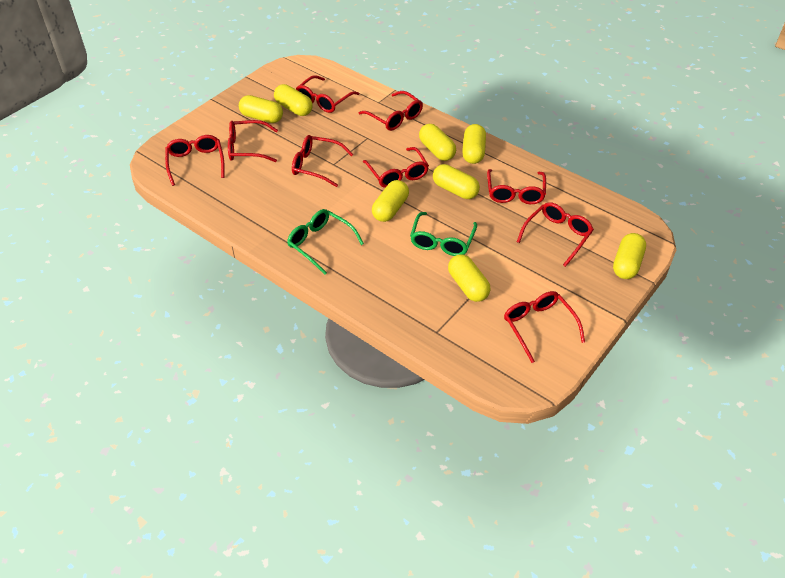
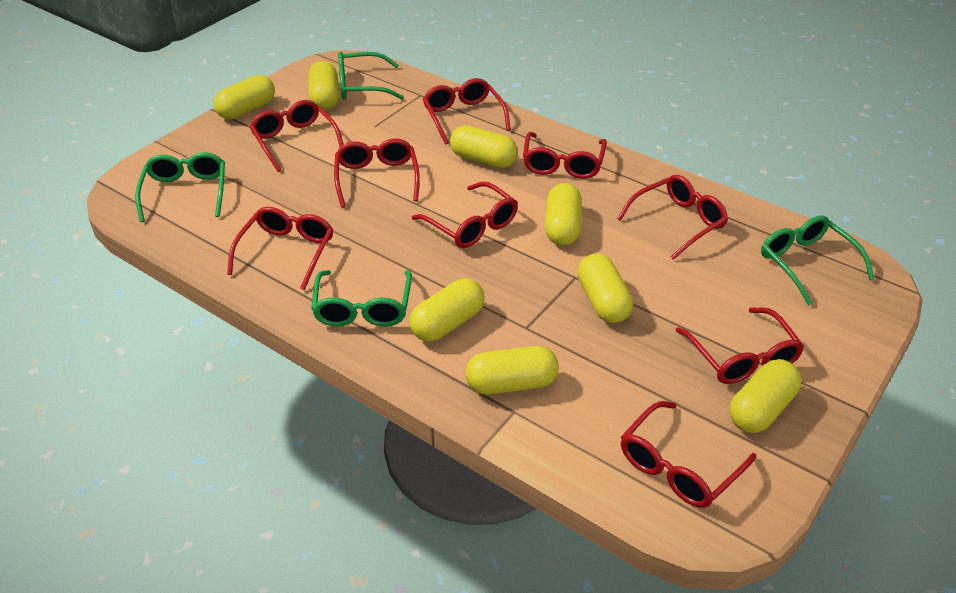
green glasses: [287,209,364,275] [410,212,477,256] = 2 -> [135,152,225,222] [311,270,412,327] [338,52,404,99] [761,215,875,306] = 4

